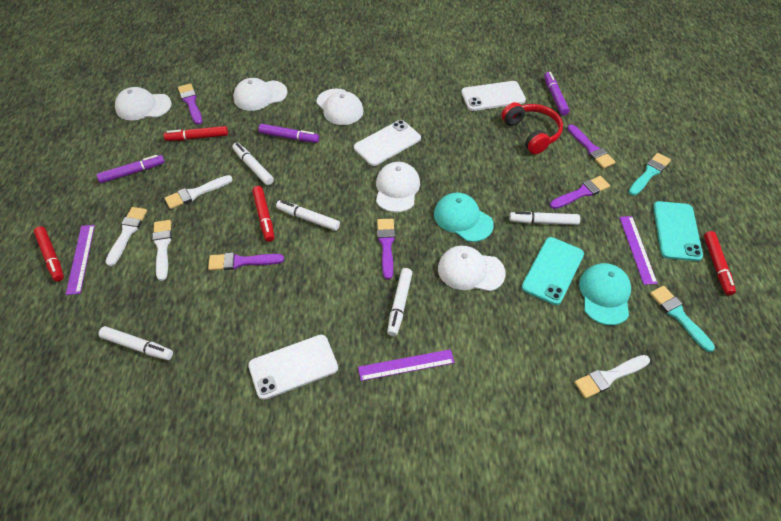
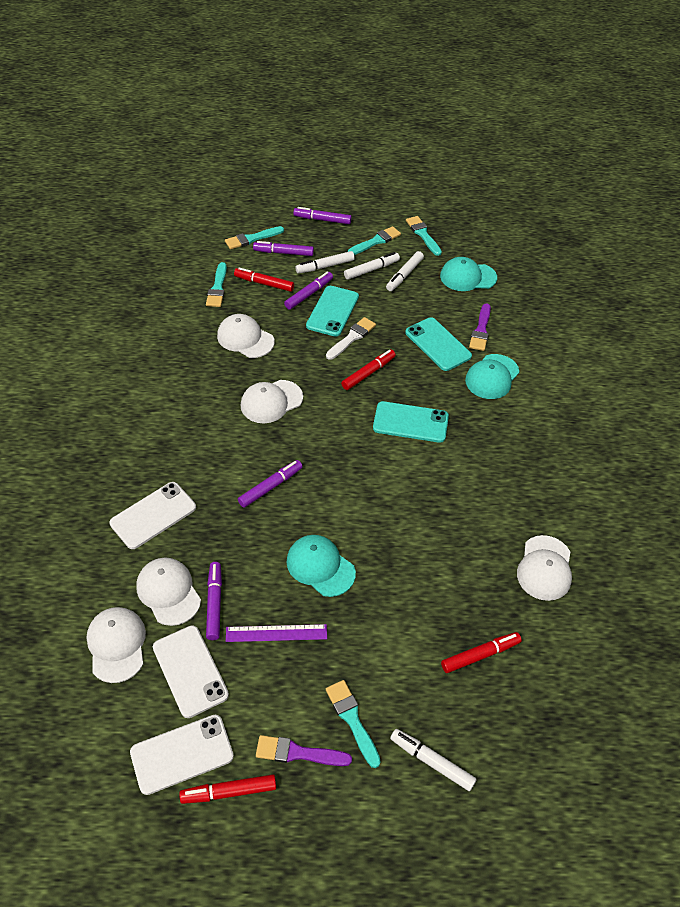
purple brush: [178,83,202,125] [208,253,284,270] [377,219,395,280] [550,176,610,209] [567,124,615,169] = 5 -> [256,735,352,766] [469,303,491,351] = 2
purple marker: [97,155,165,183] [258,124,319,143] [544,72,569,115] = 3 -> [206,562,222,640] [238,460,303,508] [253,241,314,256] [284,272,333,310] [293,207,352,224] = 5
purple ruler: [66,225,95,295] [358,349,455,381] [619,216,658,285] = 3 -> [226,624,327,642] = 1
red headphones: [501,102,563,154] = 1 -> none = 0
turquoise brush: [629,153,671,196] [650,286,715,352] = 2 -> [206,262,227,307] [225,226,284,249] [326,680,381,768] [348,226,401,255] [406,216,442,256] = 5
turquoise cap: [434,192,494,242] [579,263,631,325] = 2 -> [286,535,356,597] [440,257,497,291] [465,354,519,399] = 3
turquoise phone: [522,237,584,305] [653,201,703,261] = 2 -> [306,286,359,337] [373,401,449,443] [405,317,472,371] = 3
white brush: [106,207,147,266] [152,220,172,281] [165,175,233,209] [574,355,650,399] = 4 -> [326,317,376,360] = 1
white marker: [99,326,173,360] [232,143,274,185] [276,200,340,231] [387,268,412,336] [509,212,580,225] = 5 -> [295,251,355,274] [344,252,400,280] [386,251,424,291] [390,729,477,791] = 4

